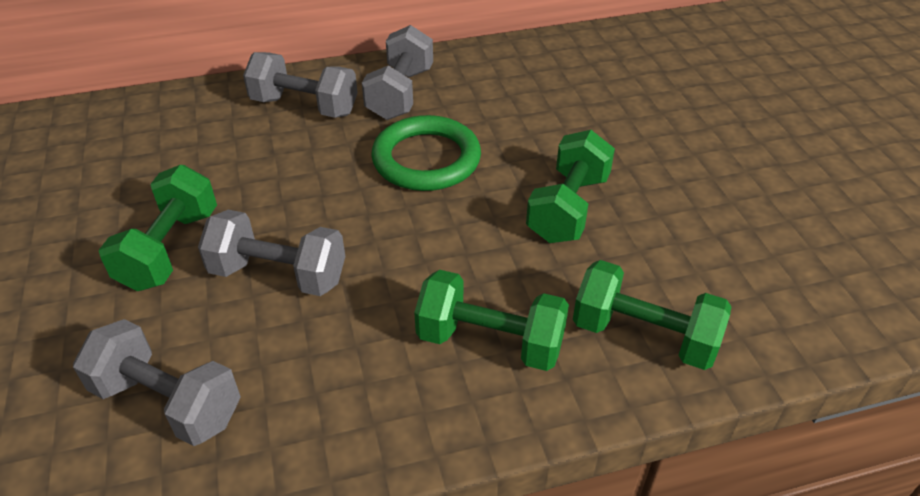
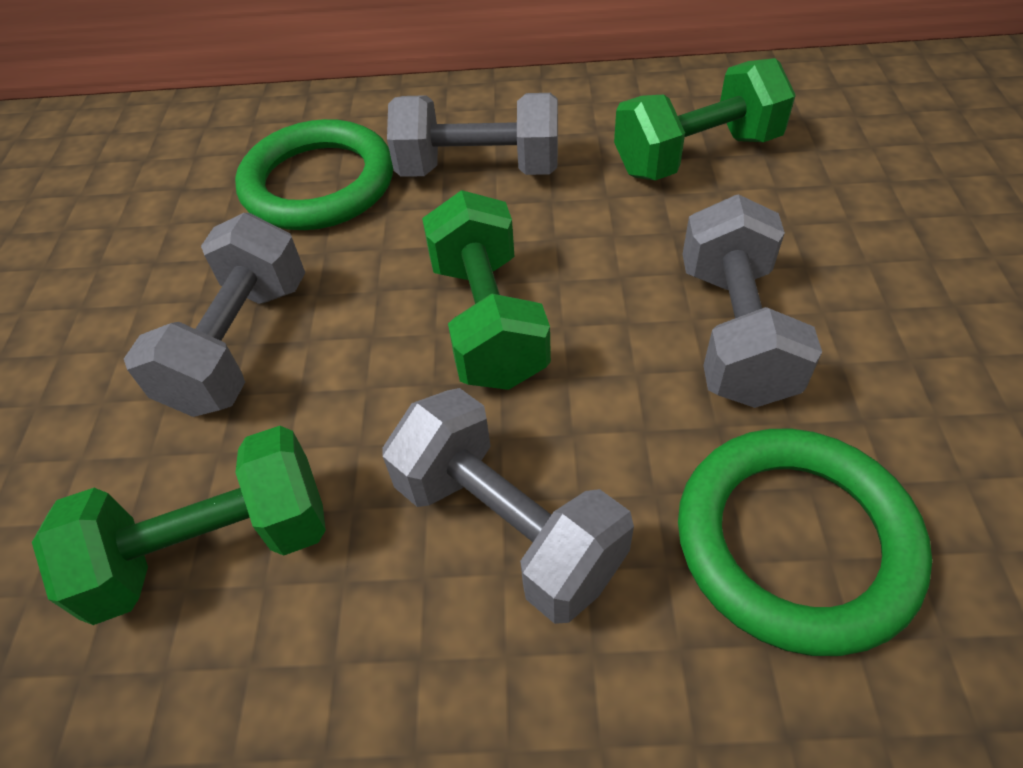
green dumbbell: [99,165,217,291] [414,270,569,371] [526,130,615,243] [573,260,731,370] = 4 -> [32,426,326,625] [422,190,551,390] [614,58,796,180] = 3
green ring: [371,115,481,191] = 1 -> [235,119,393,230] [678,429,932,656] = 2

